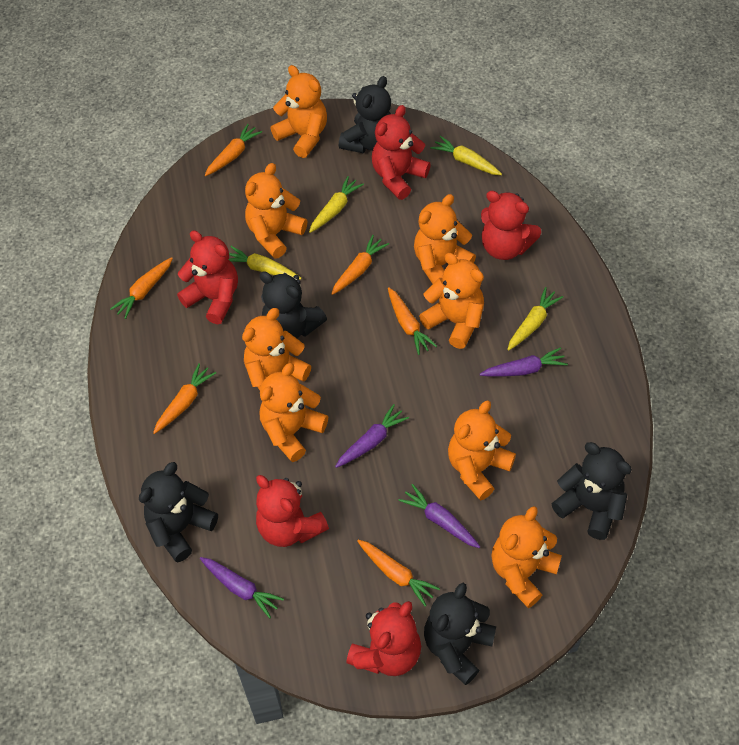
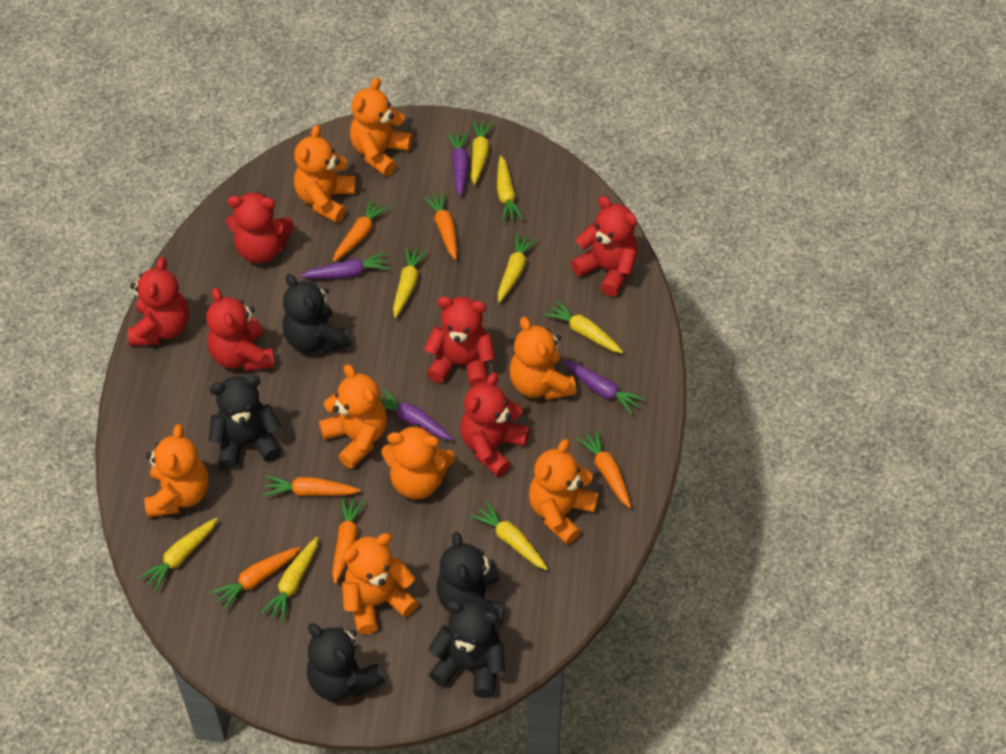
red teddy bear: [177,230,238,324] [256,475,329,547] [346,601,421,676] [372,105,431,200] [481,191,541,260] = 5 -> [128,257,189,346] [206,288,275,371] [226,192,294,263] [424,296,495,387] [460,372,529,477] [571,196,638,297] = 6
yellow carrot: [229,246,301,279] [309,176,364,233] [430,136,502,175] [507,287,563,351] = 4 -> [139,518,218,591] [261,537,318,622] [393,247,427,318] [470,501,548,570] [471,120,493,185] [497,156,523,222] [498,233,537,303] [544,300,623,353] = 8

